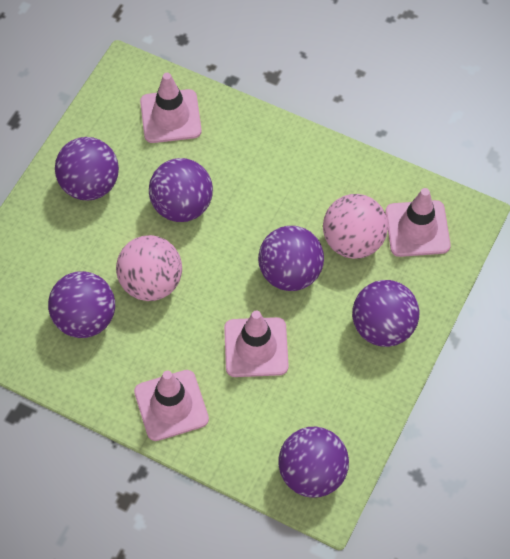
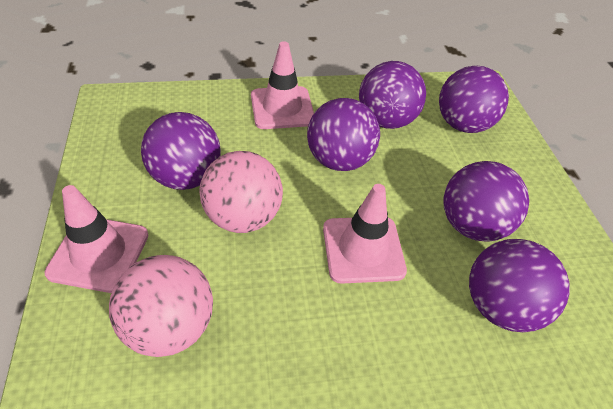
pink traffic cone: [134,370,209,441] [140,73,202,143] [224,311,289,377] [385,188,451,257] = 4 -> [44,185,148,293] [251,41,314,129] [323,184,407,284] = 3

